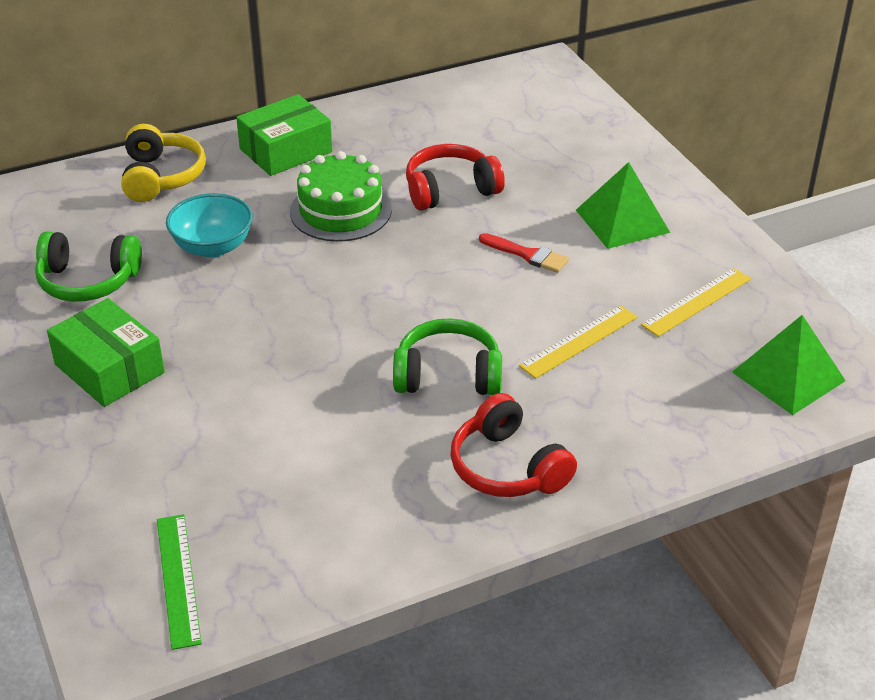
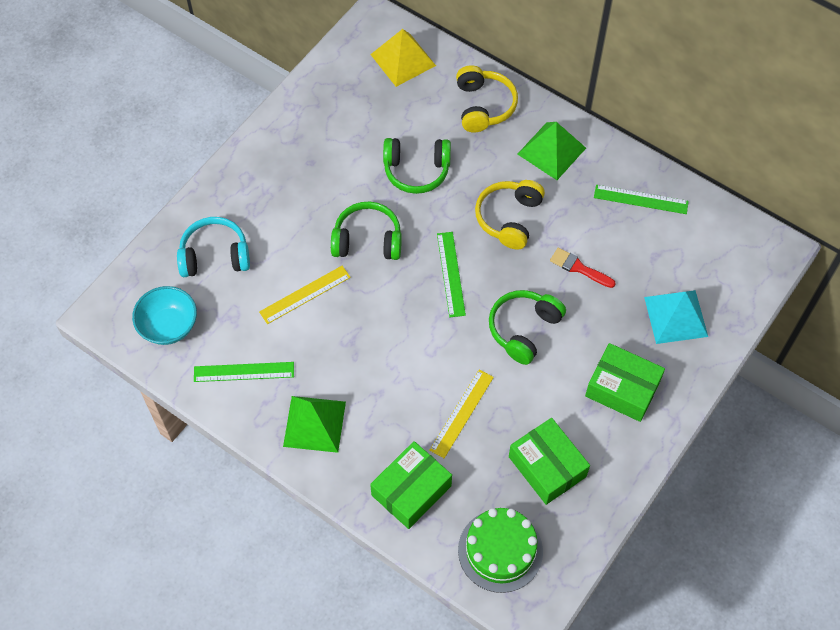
green box: [47,298,165,407] [236,94,332,176] = 2 -> [370,441,452,529] [509,418,590,505] [585,343,665,422] = 3
green headphones: [35,232,142,302] [393,318,502,395] = 2 -> [331,202,402,260] [383,138,451,194] [489,290,566,365] = 3
green ruler: [157,514,202,650] = 1 -> [194,362,294,382] [437,232,466,317] [594,185,689,214] = 3
red headphones: [406,144,505,211] [450,393,577,497] = 2 -> none = 0
turquoise headphones: none = 0 -> [177,217,250,277] = 1
turquoise pyramid: none = 0 -> [644,290,708,344] = 1
yellow headphones: [121,124,206,202] = 1 -> [456,65,518,132] [475,180,545,250] = 2
yellow pyramid: none = 0 -> [370,29,436,87] = 1

